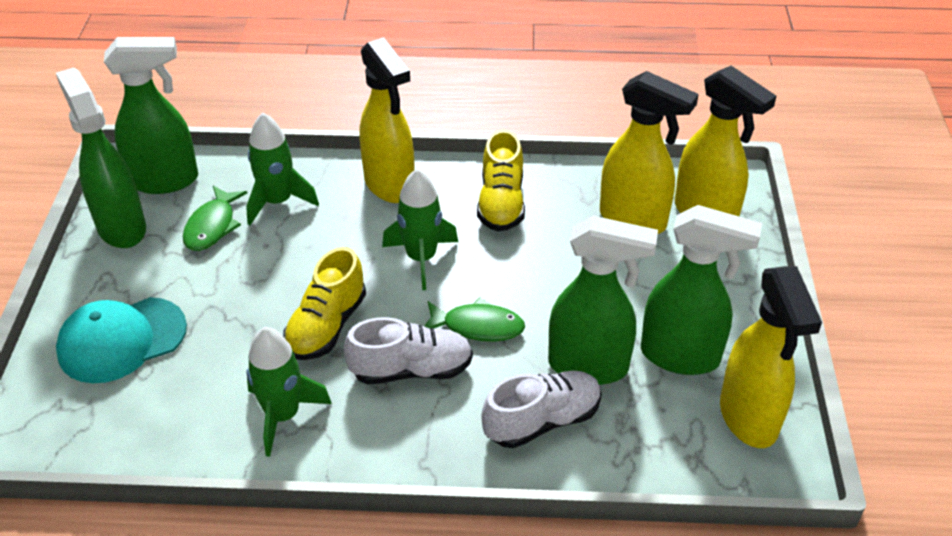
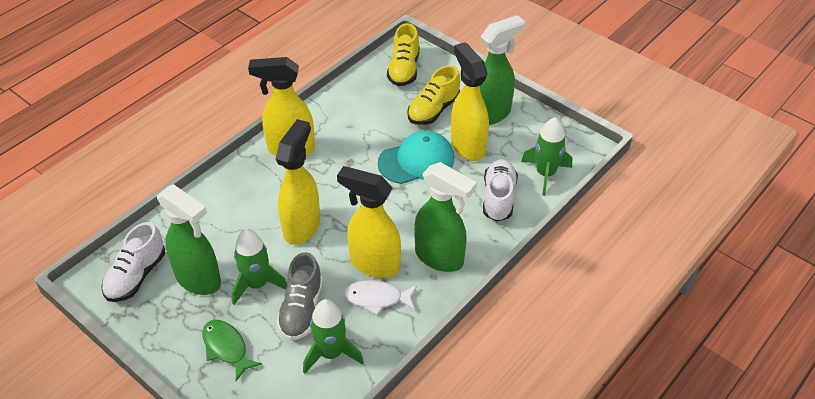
green fish: [183,186,247,251] [424,297,525,342] = 2 -> [202,320,262,381] = 1
green spray bottle: [56,68,146,248] [104,37,198,194] [548,216,658,385] [641,205,762,375] = 4 -> [157,184,221,295] [414,162,477,272] [480,15,525,125] = 3
grey shoe: none = 0 -> [276,252,323,340] = 1
white fish: none = 0 -> [344,280,417,316] = 1

